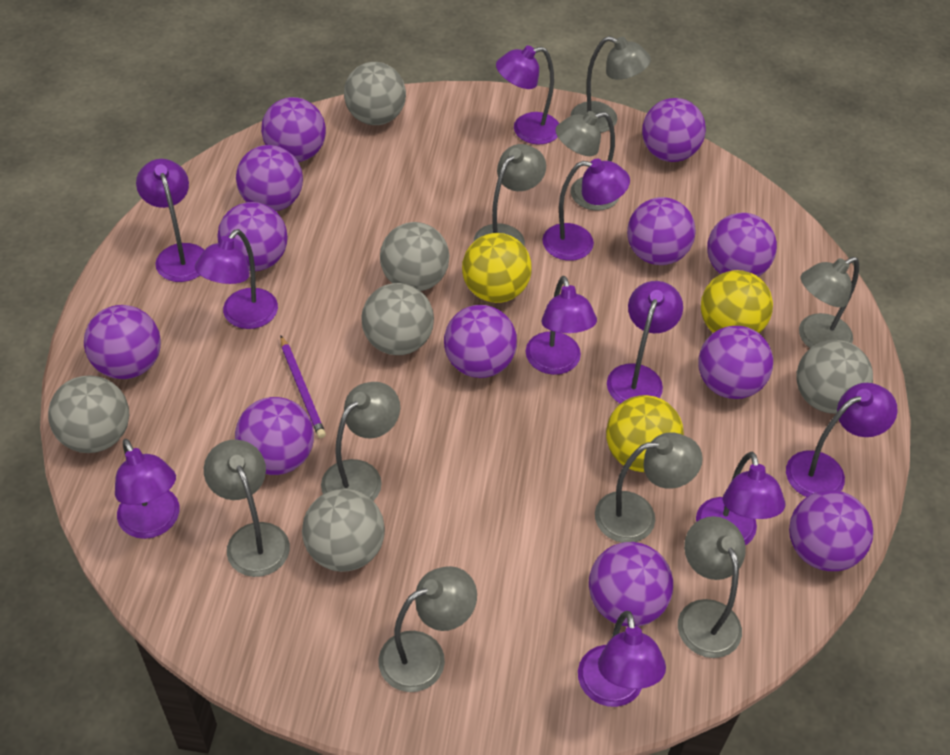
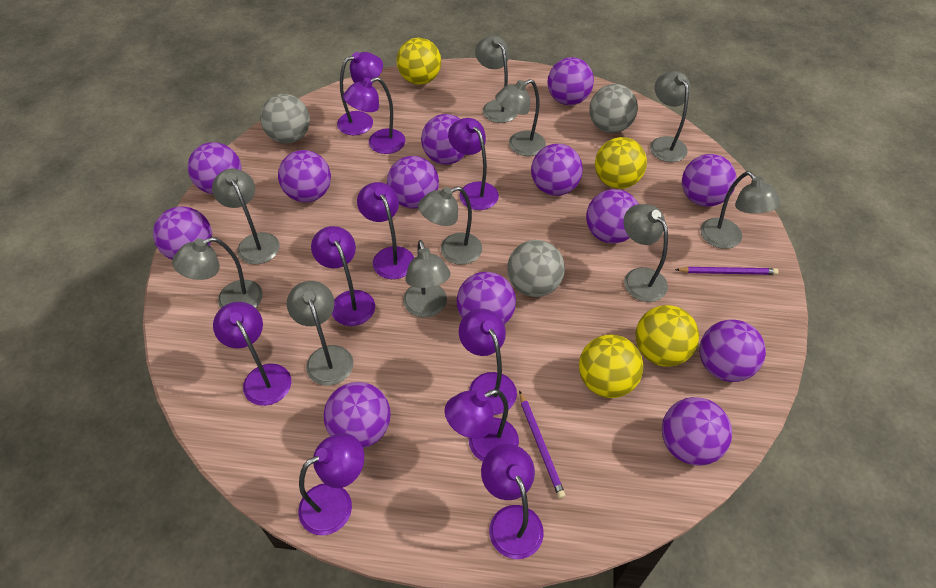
grey ball: [48,375,129,453] [302,489,385,572] [344,62,406,125] [361,283,434,355] [380,222,449,291] [796,340,873,414] = 6 -> [260,94,310,143] [507,240,565,297] [589,84,638,133] = 3
grey lamp: [204,440,290,577] [321,382,400,501] [378,566,477,692] [474,144,546,246] [555,111,619,211] [571,36,651,133] [595,432,703,543] [678,516,746,658] [799,257,859,348] = 9 -> [172,237,263,308] [212,169,280,265] [287,281,354,386] [403,240,451,318] [418,186,482,265] [475,36,517,123] [495,79,546,156] [623,204,668,302] [650,71,690,162] [701,171,780,249] = 10
purple ball: [84,305,161,379] [217,202,288,271] [235,397,314,475] [236,145,303,211] [261,97,326,162] [444,305,517,378] [589,542,673,627] [627,197,696,265] [642,98,706,162] [698,326,773,399] [707,213,777,277] [789,490,874,571] = 12 -> [153,206,212,259] [188,142,242,194] [278,150,331,202] [324,382,391,448] [387,156,439,209] [421,114,465,165] [457,272,516,325] [531,144,583,196] [547,57,594,105] [586,189,639,244] [662,397,732,466] [682,154,737,207] [699,319,766,382] = 13
purple pencil: [280,336,326,438] = 1 -> [519,391,566,499] [675,267,778,275] = 2
yellow ball: [462,233,532,303] [606,395,684,472] [701,270,773,333] = 3 -> [397,38,441,85] [579,334,643,398] [595,137,647,189] [636,305,699,367] = 4

